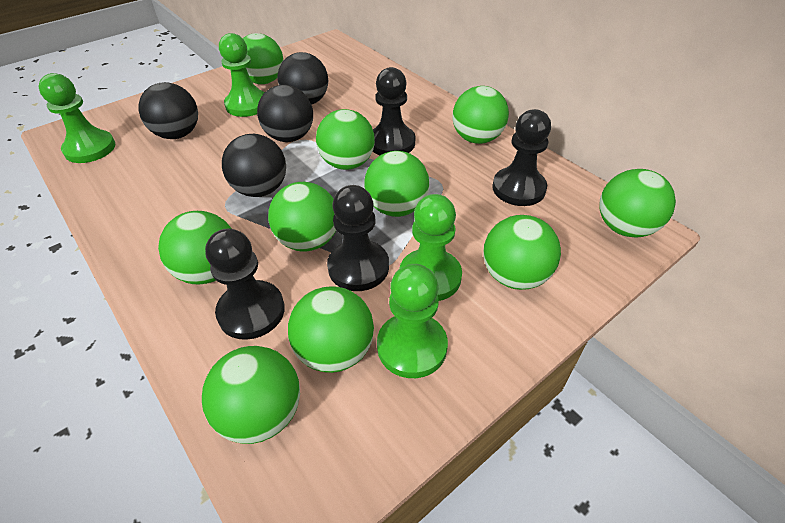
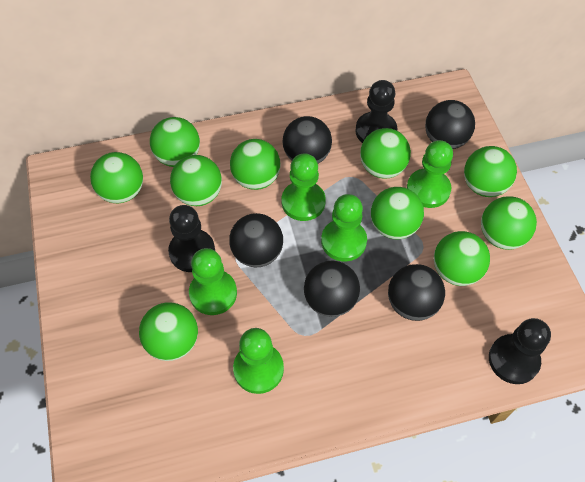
black ball: [139,82,198,139] [222,134,286,197] [257,85,313,142] [278,52,328,105] = 4 -> [229,213,283,267] [282,116,332,164] [304,261,360,317] [388,264,445,321] [425,100,475,149] = 5
black pawn: [205,229,285,340] [327,185,389,291] [373,67,415,155] [492,109,551,206] = 4 -> [168,205,215,272] [355,80,397,143] [489,318,551,384] = 3
green pawn: [39,73,115,163] [219,33,265,117] [377,264,448,378] [399,194,462,301] = 4 -> [189,248,237,315] [233,328,284,394] [282,153,326,221] [321,194,367,261] [407,140,453,208] = 5

